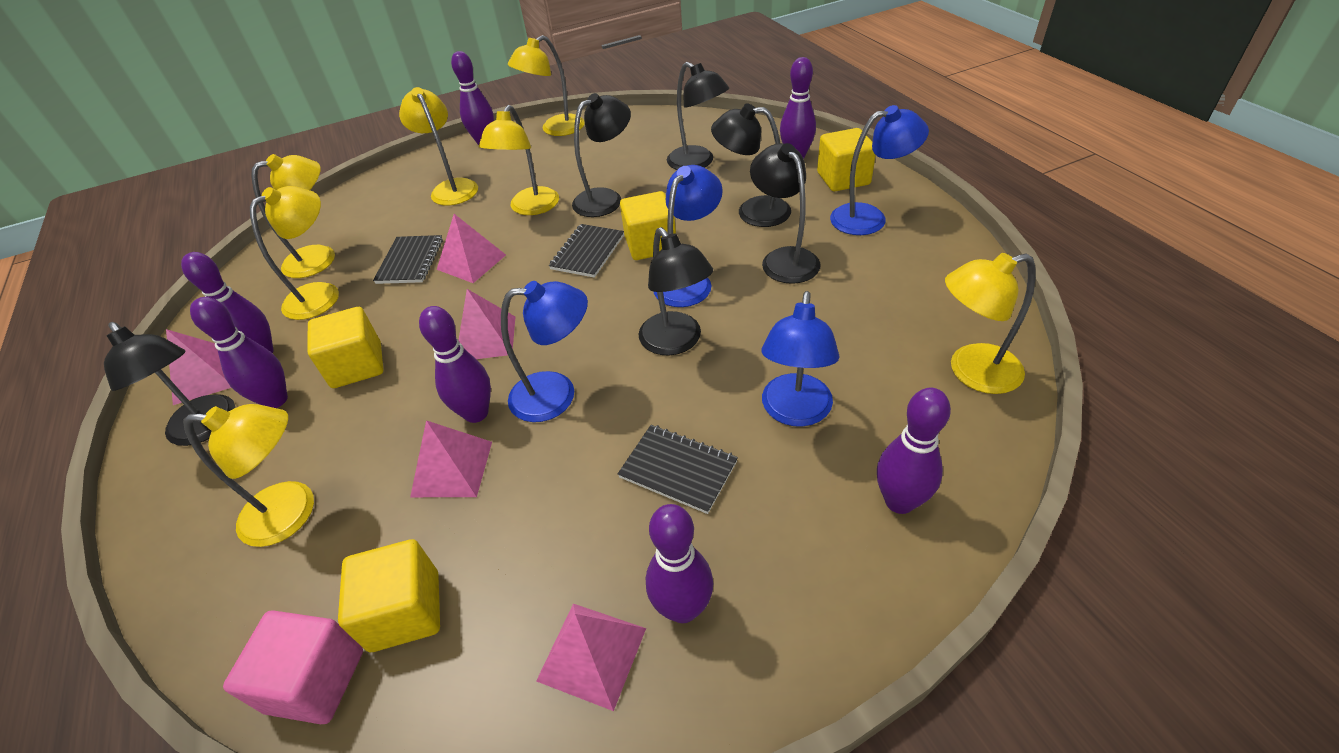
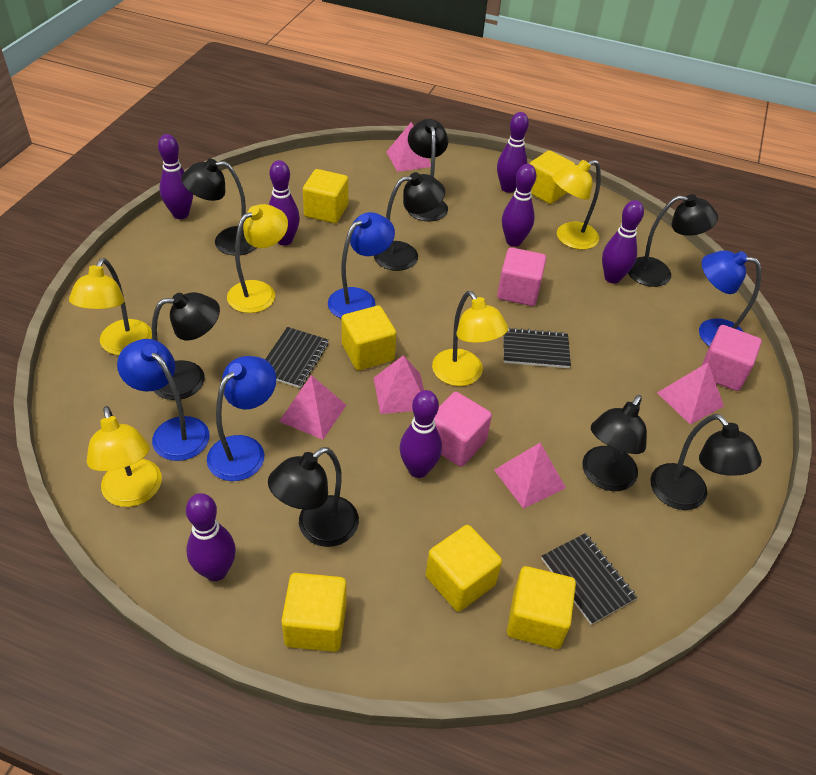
black lamp: [104,322,235,446] [572,93,631,217] [639,227,713,355] [667,62,729,170] [711,104,791,227] [750,143,821,284] = 6 -> [152,292,220,400] [181,159,256,255] [268,447,359,547] [374,172,445,271] [408,119,448,221] [582,395,647,491] [628,194,718,287] [651,414,762,510] = 8
pink cube: [223,610,363,724] = 1 -> [434,392,492,467] [497,247,546,306] [702,325,762,391] = 3
yellow cube: [307,307,384,388] [338,539,440,652] [620,191,676,260] [817,128,876,191] = 4 -> [281,573,346,652] [303,169,348,223] [342,306,396,370] [426,525,502,612] [507,566,576,649] [530,150,575,204] = 6
yellow lamp: [183,404,314,547] [250,186,339,320] [252,154,335,278] [399,87,478,205] [479,105,559,215] [508,35,585,136] [945,253,1036,394] = 7 -> [69,258,152,355] [86,406,162,507] [227,204,288,313] [432,291,508,386] [552,160,601,250] = 5

